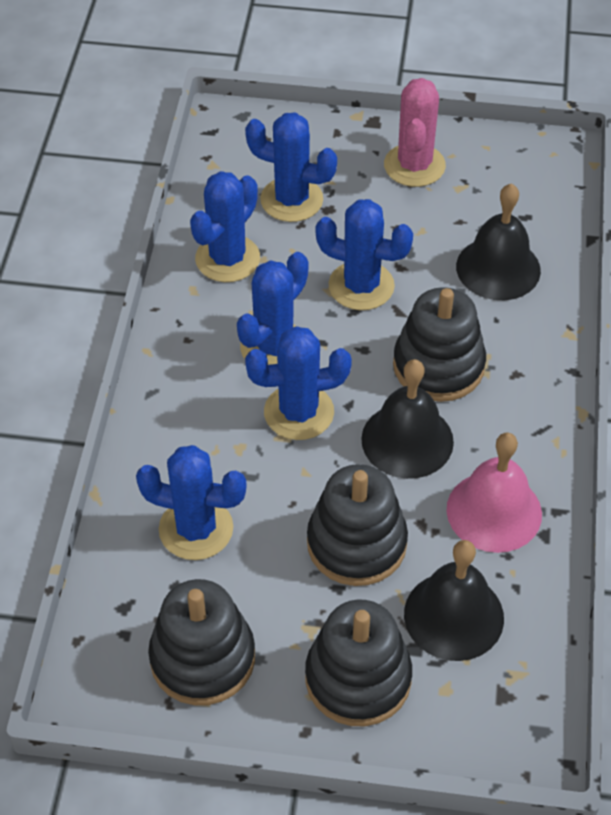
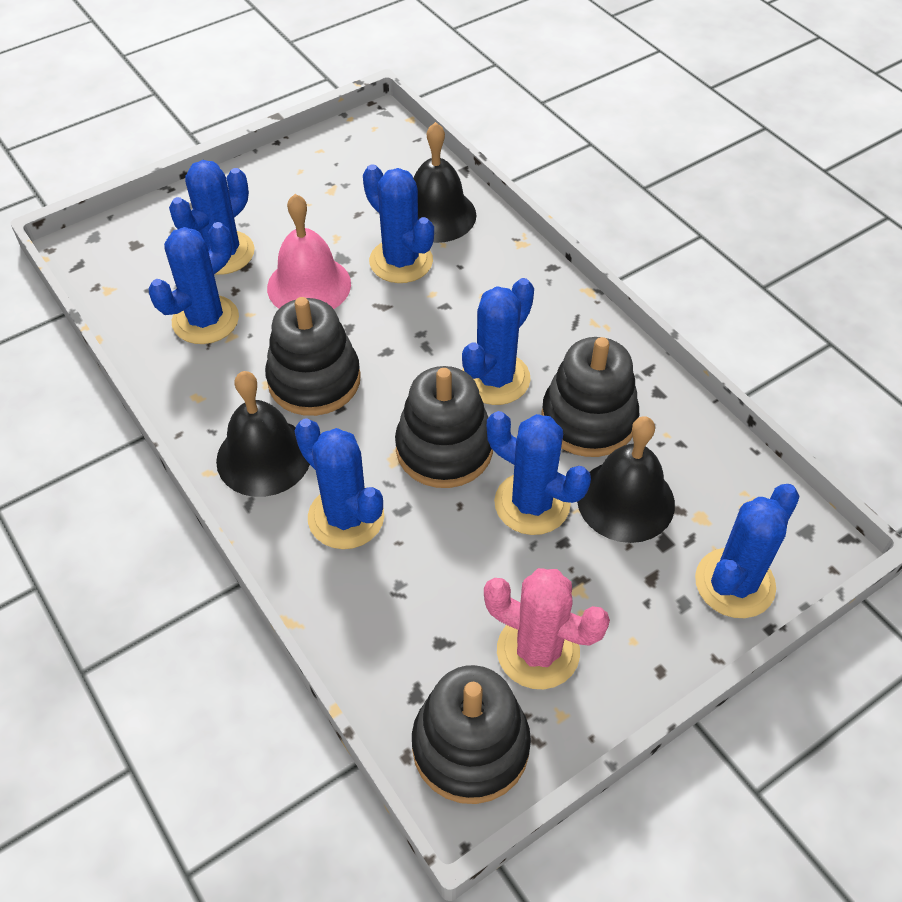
blue cactus: [136,445,247,560] [190,171,260,282] [237,252,309,365] [245,113,337,222] [245,326,352,440] [316,199,413,310] = 6 -> [148,222,239,344] [169,160,255,275] [295,418,384,549] [363,164,434,283] [462,278,534,405] [487,411,591,535] [695,484,799,618] = 7

